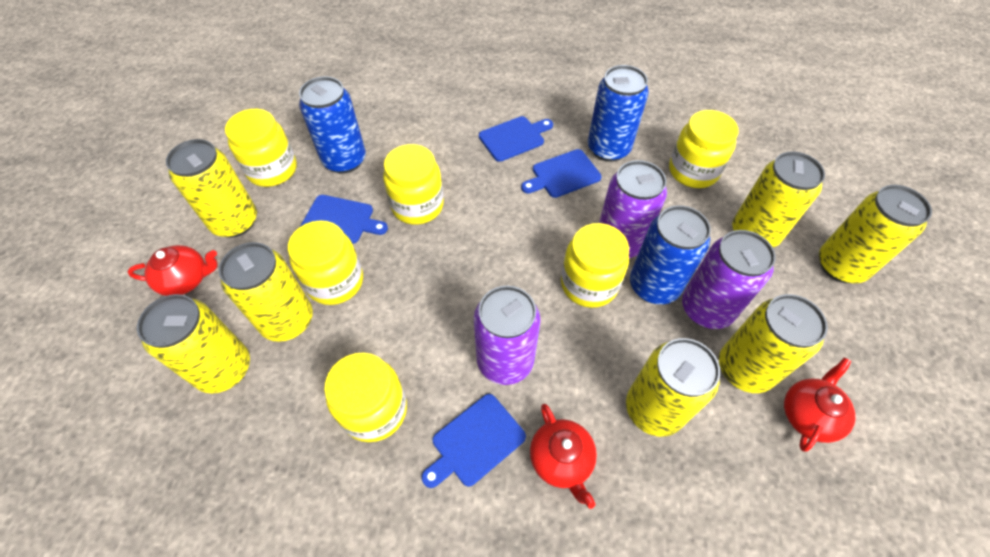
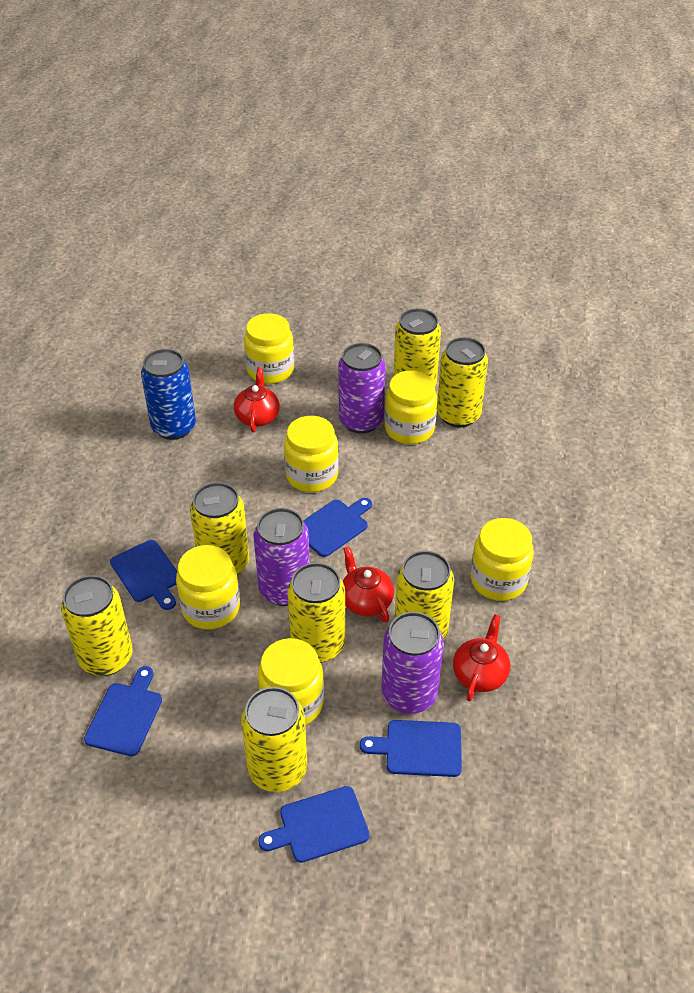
blue can: [299,76,366,174] [588,65,649,162] [630,205,711,304] = 3 -> [141,349,196,440] = 1
blue cutting board: [300,195,388,244] [422,394,526,488] [479,116,553,162] [521,149,602,198] = 4 -> [84,666,162,756] [110,540,178,610] [258,786,369,863] [303,498,372,557] [360,720,462,777] = 5

